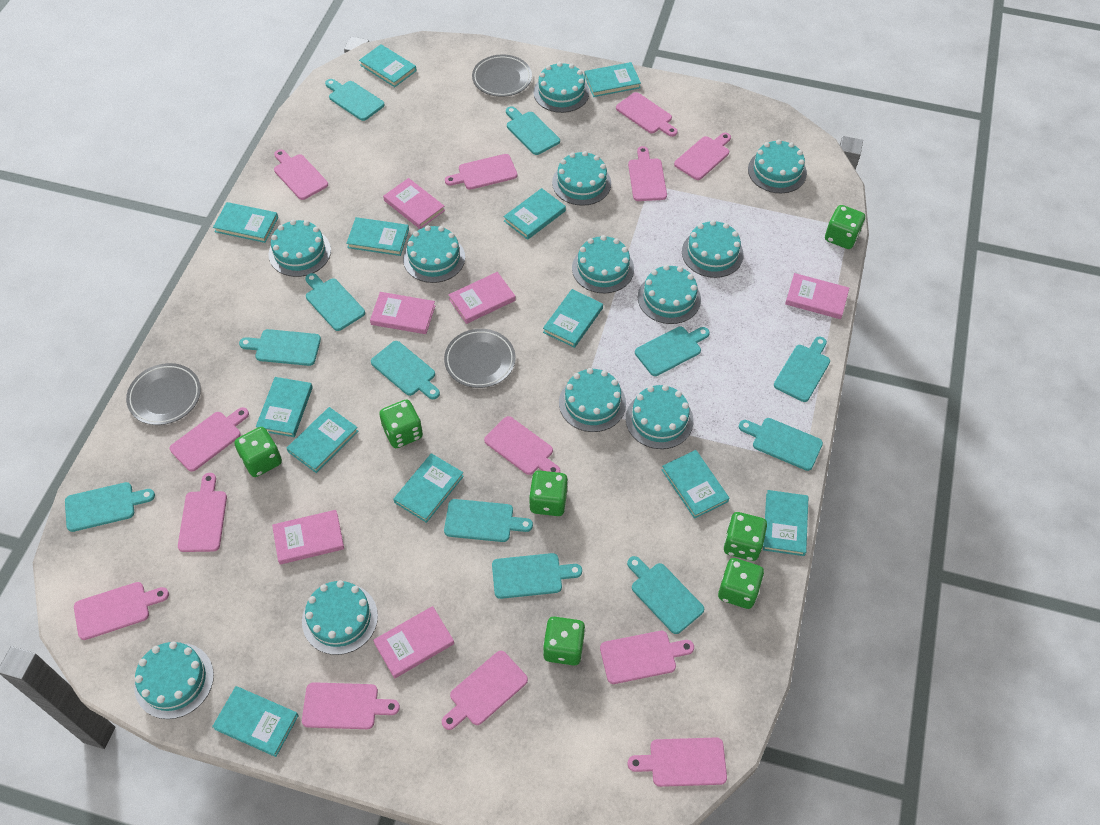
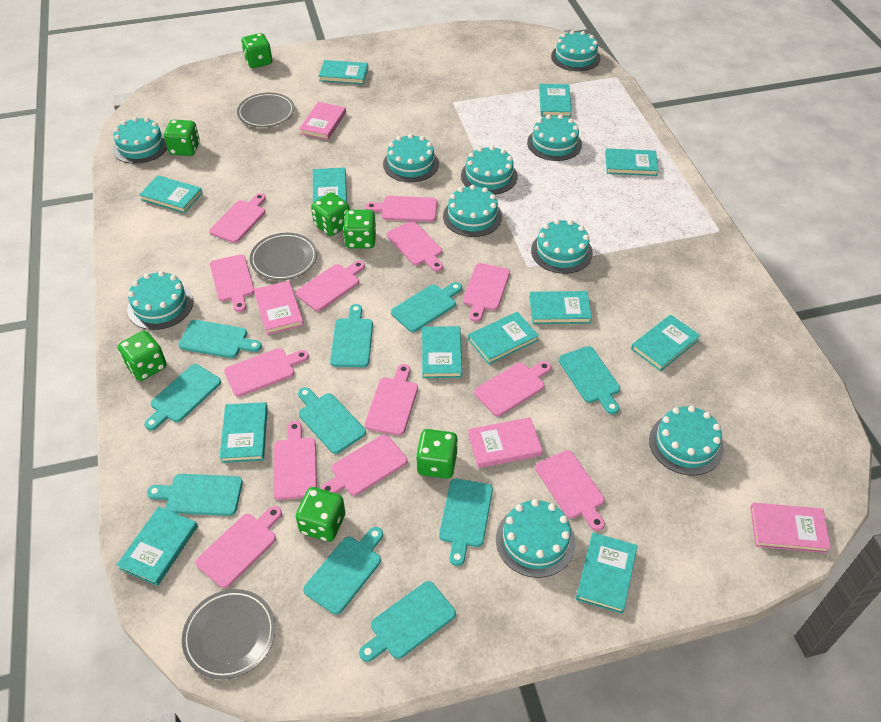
pink book: [272,510,344,565] [370,292,436,334] [373,606,454,679] [383,178,445,229] [448,272,516,324] [785,273,849,319] = 6 -> [254,281,304,335] [299,102,346,140] [468,417,543,468] [750,503,831,553] = 4
turquoise cake: [134,641,214,719] [269,220,331,277] [302,580,378,655] [403,225,465,283] [534,62,589,113] [552,151,611,206] [559,368,626,432] [572,235,634,293] [626,385,693,449] [638,265,701,324] [682,220,744,278] [748,139,807,193] = 12 -> [113,117,167,164] [127,271,193,330] [383,134,439,182] [443,185,502,237] [461,146,518,195] [496,499,575,578] [527,114,582,161] [531,219,593,274] [551,31,601,71] [649,406,724,476] = 10
turquoise cutting board: [65,482,155,532] [239,329,321,366] [305,273,365,331] [325,79,385,121] [371,341,440,399] [444,499,533,542] [492,553,582,599] [506,106,560,155] [627,556,704,634] [635,327,710,376] [739,418,823,471] [774,337,830,402] = 12 -> [144,364,221,430] [147,474,243,516] [178,320,262,358] [298,387,366,454] [303,527,383,615] [330,304,373,367] [359,581,456,662] [391,282,462,332] [439,479,493,566] [558,346,620,414] = 10

